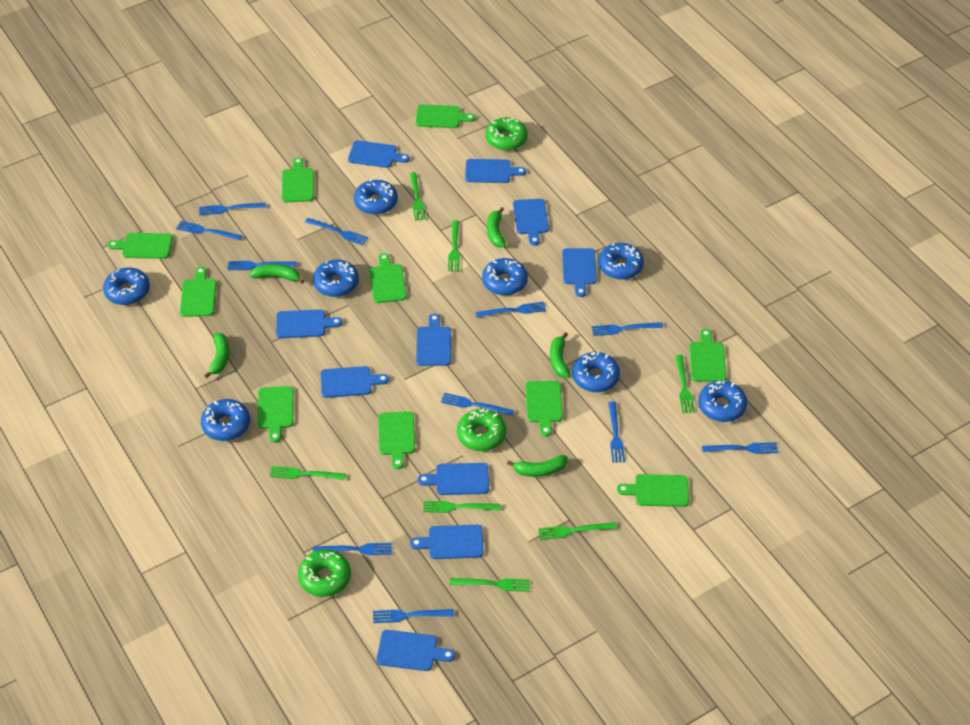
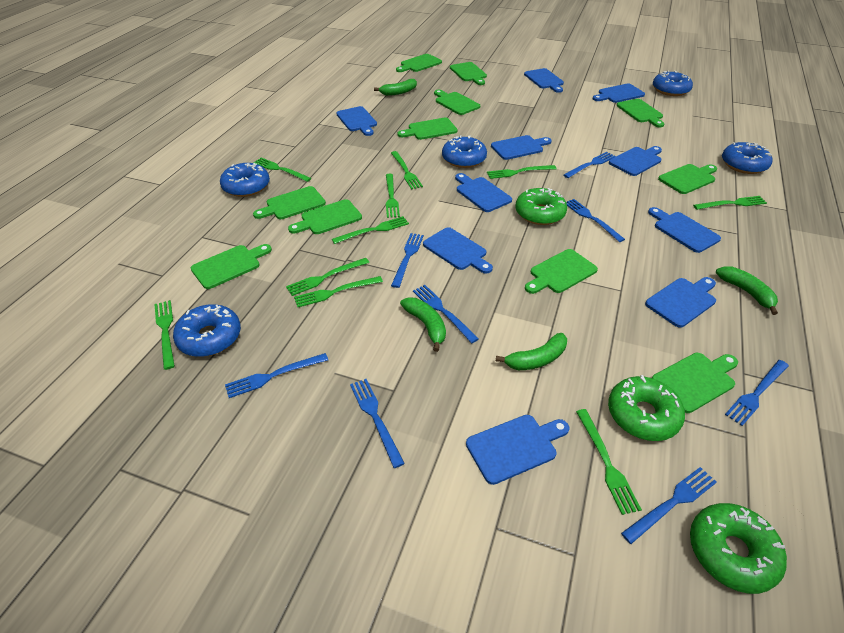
blue donut: [103,267,150,305] [201,399,250,441] [313,260,359,297] [354,179,398,215] [482,258,528,295] [572,352,620,392] [598,243,644,280] [698,380,747,422] = 8 -> [173,304,241,357] [220,163,270,197] [442,135,487,168] [653,70,693,96] [722,142,772,174] = 5
blue fork: [176,221,242,240] [199,203,266,215] [228,261,297,270] [305,218,368,245] [313,543,392,555] [373,609,454,623] [441,393,514,416] [476,302,546,317] [592,322,663,336] [608,401,625,463] [702,442,778,454] = 11 -> [225,353,328,398] [350,379,405,468] [391,233,424,288] [413,285,479,343] [563,152,615,178] [566,199,625,242] [621,467,717,544] [725,360,789,426] = 8
green banana: [204,333,229,378] [250,264,304,284] [487,207,506,248] [507,455,567,477] [550,332,571,378] = 5 -> [374,79,417,96] [400,298,446,352] [496,333,567,370] [716,266,778,315] = 4
green cutting board: [108,233,173,259] [180,267,216,317] [257,386,294,443] [282,158,314,202] [369,253,407,303] [378,411,415,469] [416,105,475,128] [525,381,563,437] [617,474,689,507] [689,329,726,382] = 10 -> [191,244,272,289] [253,186,326,219] [288,199,362,234] [396,54,442,72] [397,118,458,140] [434,90,480,115] [450,62,487,85] [525,249,598,294] [617,99,664,127] [652,353,738,413] [658,164,717,194] = 11
green fork: [270,466,346,480] [409,172,426,221] [423,501,501,513] [448,220,460,271] [450,578,530,592] [538,522,617,540] [675,355,695,413] = 7 -> [154,300,175,370] [253,158,311,182] [286,258,369,296] [294,276,383,307] [332,216,409,244] [386,174,400,218] [391,151,423,189] [487,165,556,179] [576,409,642,515] [693,196,767,210] = 10

